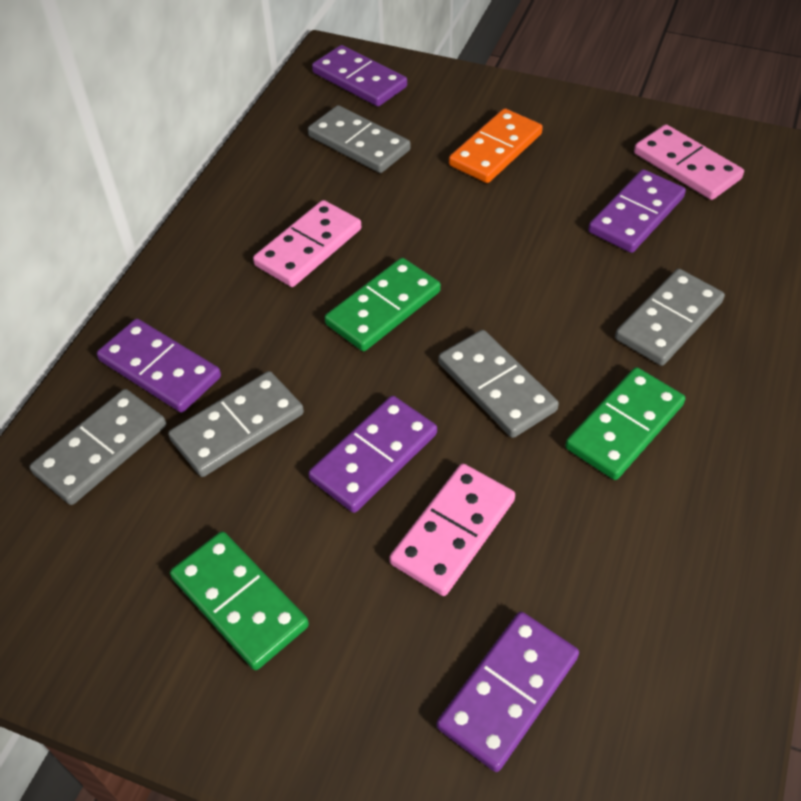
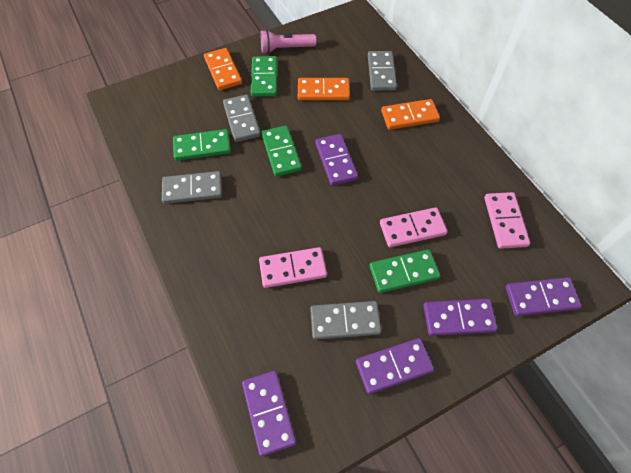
green domino: [170,531,309,670] [325,258,441,351] [565,367,685,480] = 3 -> [173,129,231,161] [251,56,277,97] [261,125,302,177] [369,249,440,293] = 4
grey domino: [29,389,166,505] [168,371,304,477] [308,105,410,173] [438,330,559,438] [615,269,725,366] = 5 -> [162,171,222,204] [223,95,261,142] [310,301,381,340] [368,51,397,91] = 4
orange domino: [449,108,543,183] = 1 -> [204,48,242,90] [298,78,350,100] [381,99,440,130] = 3
pink flashlight: none = 0 -> [261,30,316,54] = 1

